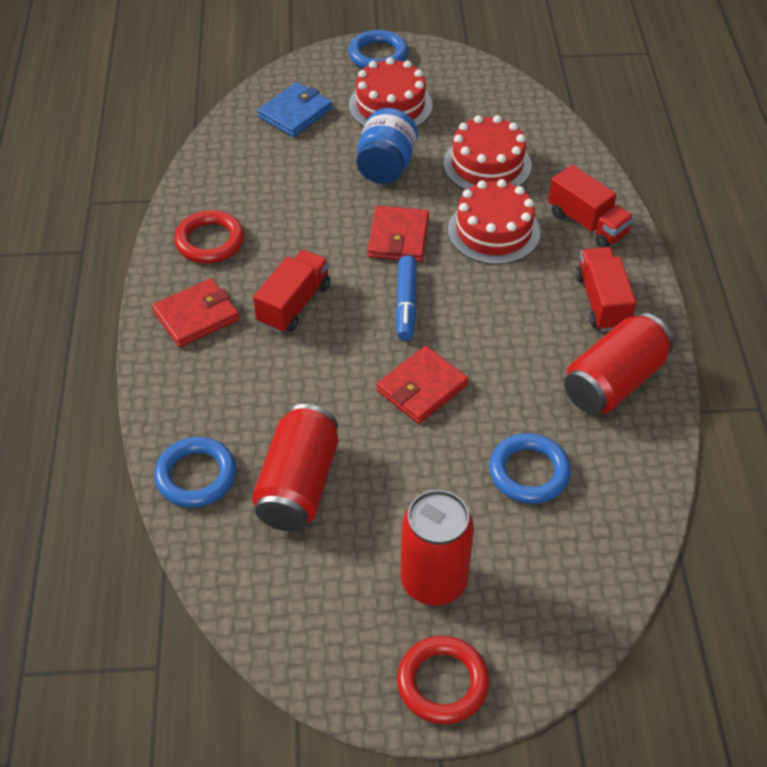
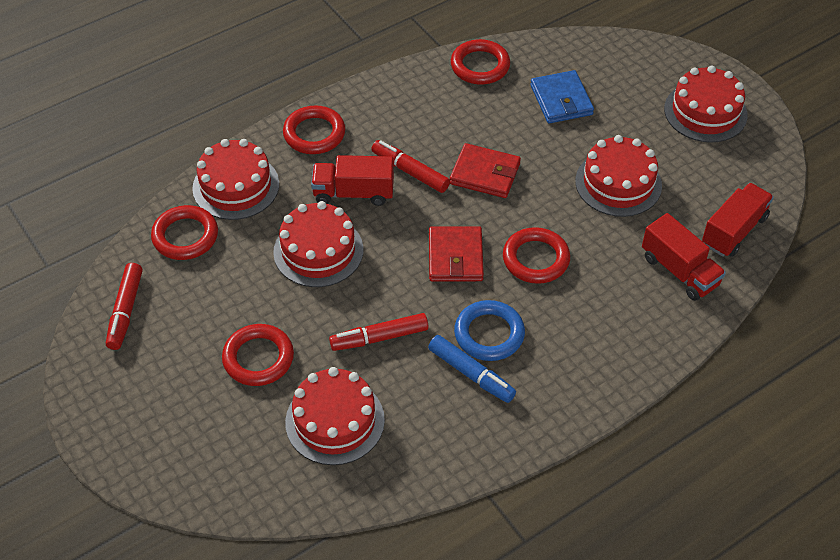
blue jar: [356,108,418,184] = 1 -> none = 0
blue ring: [154,437,236,508] [348,30,408,69] [489,433,571,504] = 3 -> [454,300,525,361] = 1
red cake: [349,57,433,127] [444,115,532,190] [448,179,540,265] = 3 -> [192,139,279,220] [273,201,363,287] [285,367,385,465] [575,135,662,217] [664,65,748,143] = 5
red can: [252,404,338,531] [401,490,474,606] [564,313,673,414] = 3 -> none = 0
red marker: none = 0 -> [106,263,143,350] [329,313,429,351] [371,140,450,193] = 3
red ring: [174,210,244,263] [397,636,489,724] = 2 -> [151,205,218,260] [222,324,294,386] [283,106,345,154] [451,39,510,84] [503,227,570,284] = 5
red wallet: [152,278,239,347] [368,206,429,262] [376,346,468,424] = 3 -> [429,226,484,282] [450,143,521,198] = 2

